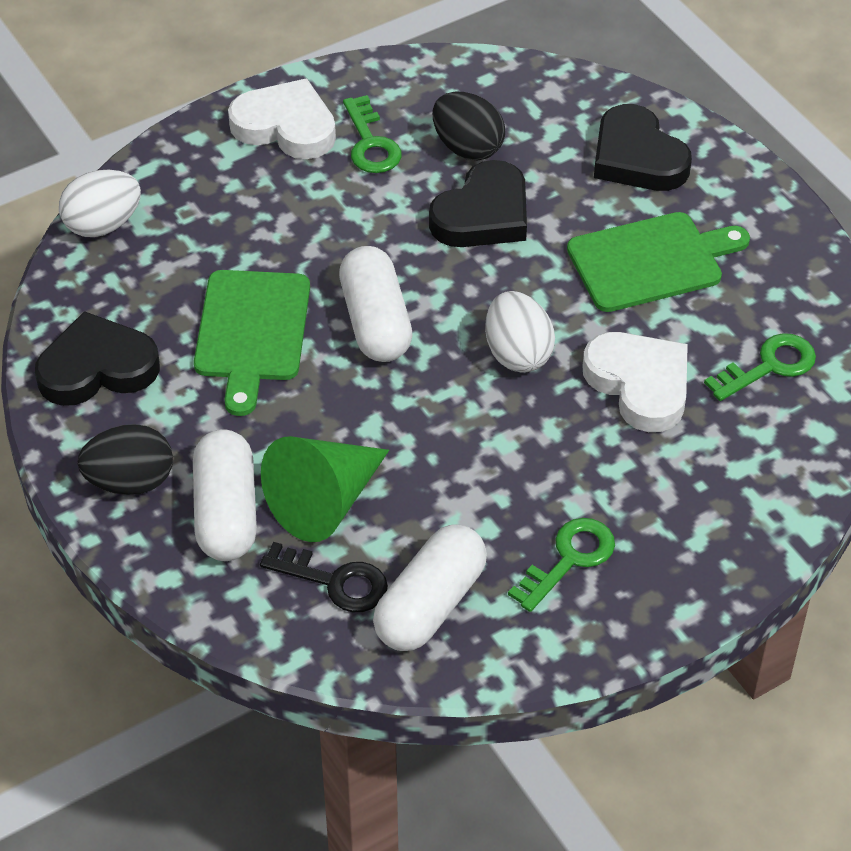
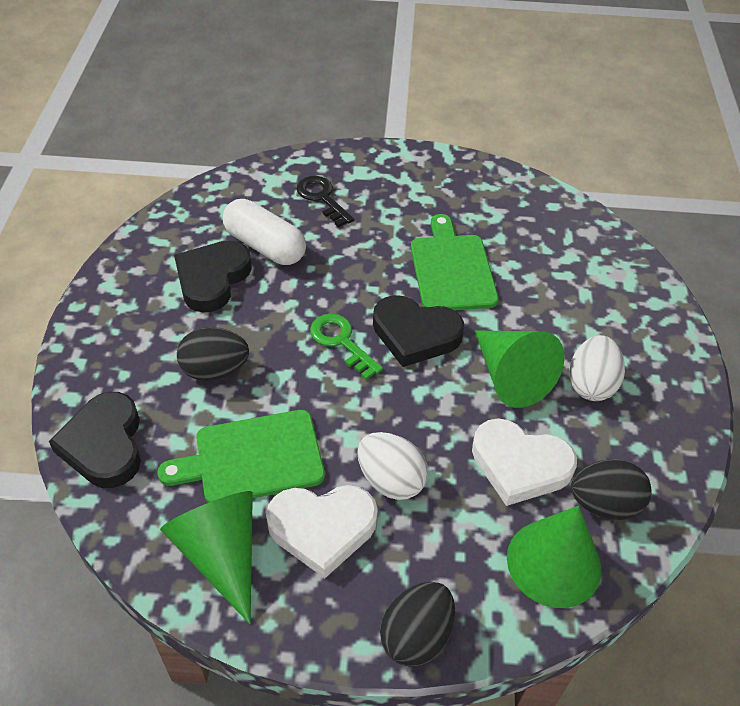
black egg: [77,424,173,495] [432,91,505,161] = 2 -> [177,327,249,381] [380,582,455,667] [571,459,652,520] = 3
green cone: [261,436,389,542] = 1 -> [160,491,253,624] [475,331,565,408] [507,506,602,608] = 3
green key: [343,95,402,173] [508,518,615,612] [704,333,816,401] = 3 -> [310,314,383,380] = 1
white capsule: [193,429,257,561] [339,246,413,362] [373,524,487,651] = 3 -> [223,199,306,265] = 1

